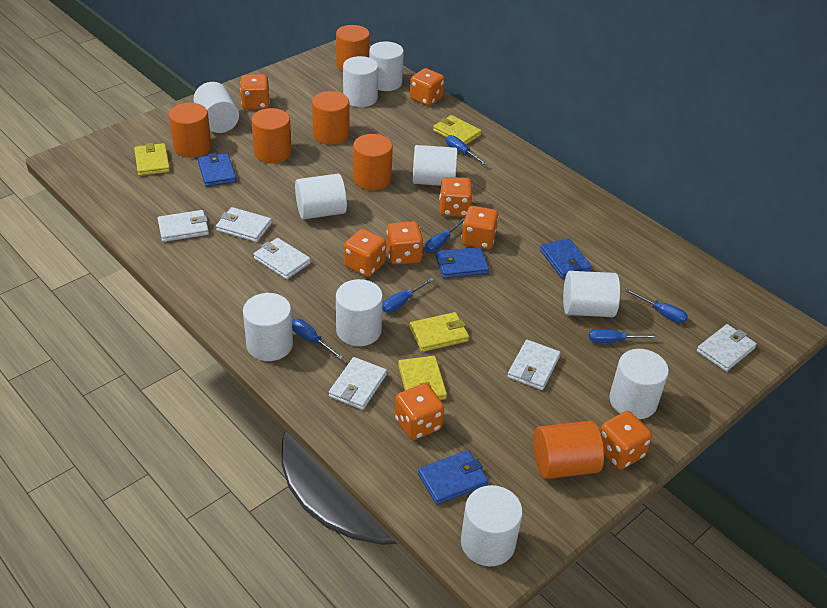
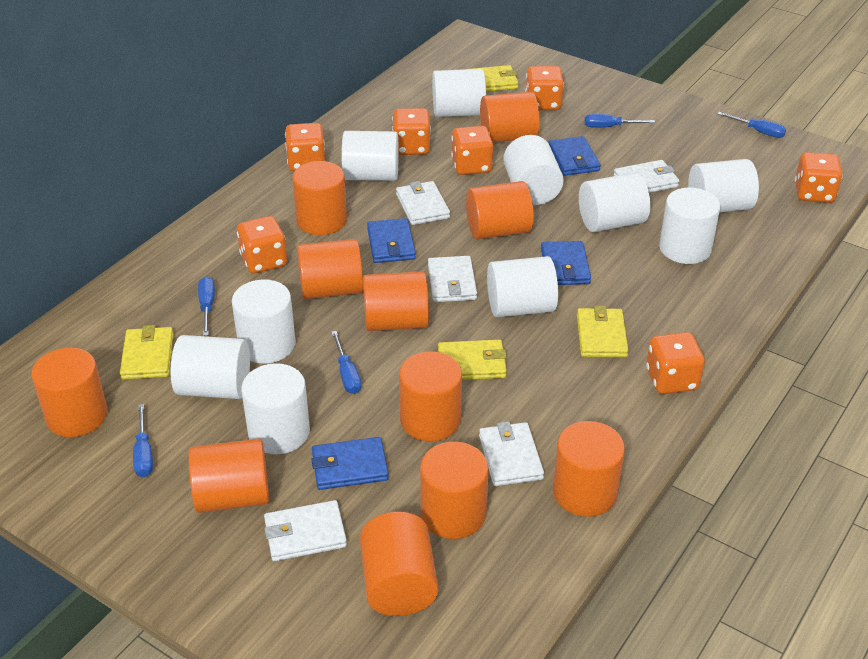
blue screwdriver: [292,319,343,360] [382,278,434,313] [425,218,464,253] [446,135,487,165] [589,329,658,343] [625,289,688,323] = 6 -> [133,404,153,477] [198,277,215,336] [331,331,362,394] [585,114,655,128] [717,112,786,138] = 5
orange cylinder: [169,103,212,158] [251,108,292,163] [312,91,349,145] [336,25,370,71] [353,134,393,190] [534,421,604,479] = 6 -> [31,348,107,437] [188,438,269,513] [292,161,347,235] [297,239,363,299] [360,512,438,616] [363,271,429,331] [399,351,462,441] [420,442,489,539] [466,181,534,239] [480,92,539,143] [553,421,625,517] = 11
orange dice: [240,74,270,110] [344,229,386,277] [386,221,423,265] [395,383,444,440] [410,68,445,106] [439,177,473,217] [461,206,499,249] [600,411,652,470] = 8 -> [237,216,287,273] [285,123,325,171] [392,108,431,155] [451,126,493,175] [525,66,564,110] [646,332,705,394] [795,152,843,203] = 7
white wallet: [157,210,209,242] [216,207,272,242] [253,238,311,279] [329,357,387,410] [507,340,561,390] [697,324,757,372] = 6 -> [264,500,347,561] [396,181,450,225] [428,256,477,302] [479,421,544,486] [614,160,679,193] = 5

